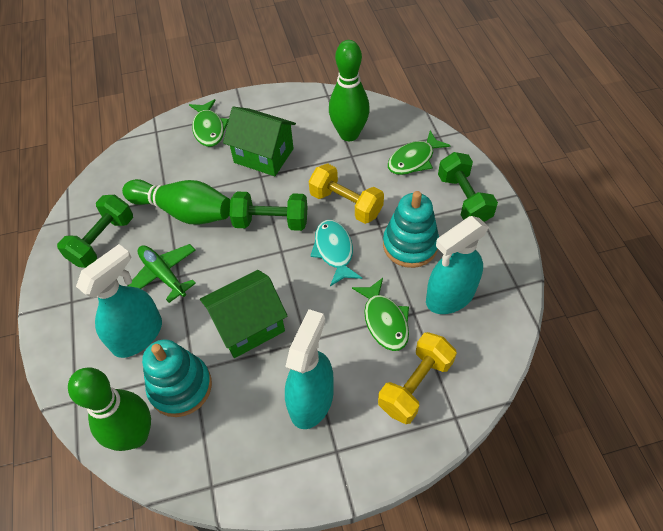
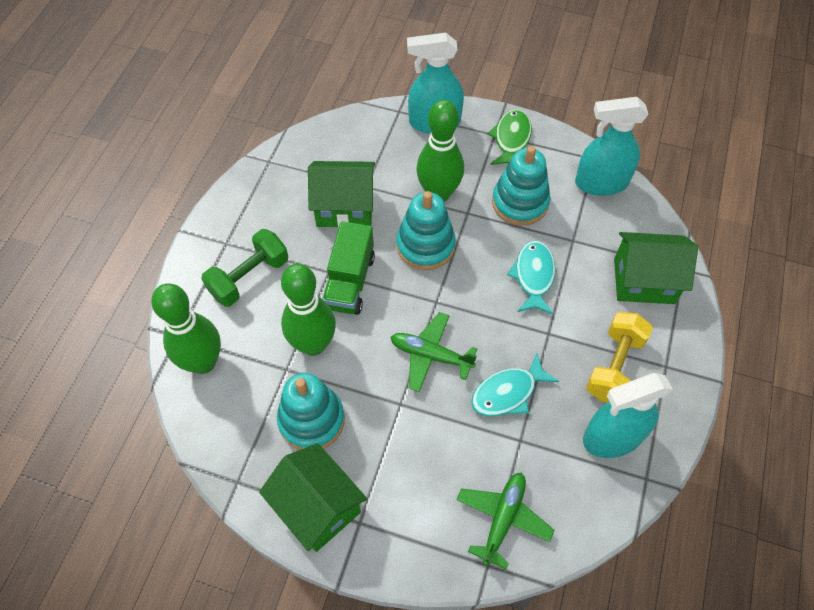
green dumbbell: [57,195,133,268] [229,192,308,231] [438,152,498,222] = 3 -> [201,229,288,307] = 1
green fish: [189,99,229,147] [352,278,409,351] [388,131,451,175] = 3 -> [487,109,532,165] = 1
green house: [200,270,288,358] [223,107,296,176] = 2 -> [259,443,367,552] [308,161,375,228] [614,232,698,304] = 3
green plane: [128,244,196,303] = 1 -> [390,312,477,392] [456,472,554,569] = 2
green truck: none = 0 -> [322,221,375,315] = 1
turquoise fish: [310,220,362,286] = 1 -> [471,353,559,416] [507,241,556,314] = 2
turquoise stacking toy: [142,339,212,417] [383,191,439,268] = 2 -> [277,373,345,450] [396,191,456,270] [492,146,551,226] = 3
yellow dumbbell: [309,164,384,224] [378,332,457,424] = 2 -> [586,312,653,403] = 1

